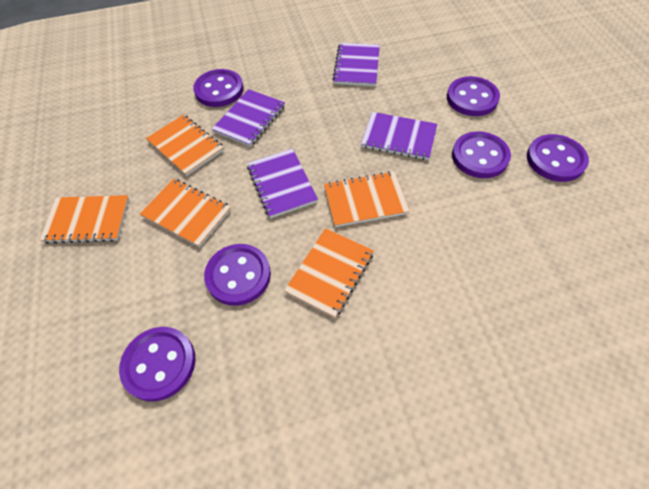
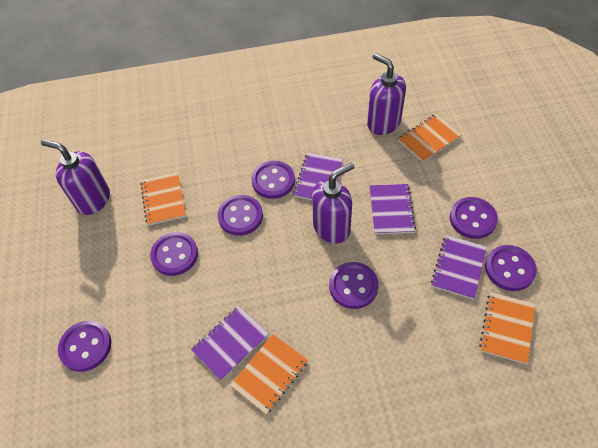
orange notebook: [40,195,129,244] [140,179,231,247] [146,115,224,176] [284,228,374,318] [324,171,409,227] = 5 -> [140,172,186,226] [230,334,308,415] [398,114,462,162] [479,292,535,364] = 4
purple button: [119,327,195,401] [193,69,243,107] [204,244,271,306] [447,76,500,116] [452,131,511,178] [527,134,589,182] = 6 -> [58,321,111,372] [150,232,198,276] [218,195,263,236] [252,161,295,199] [329,262,378,309] [450,197,498,239] [485,245,537,291] = 7
purple soap dispenser: none = 0 -> [41,139,110,215] [312,163,354,244] [367,53,406,135] = 3

